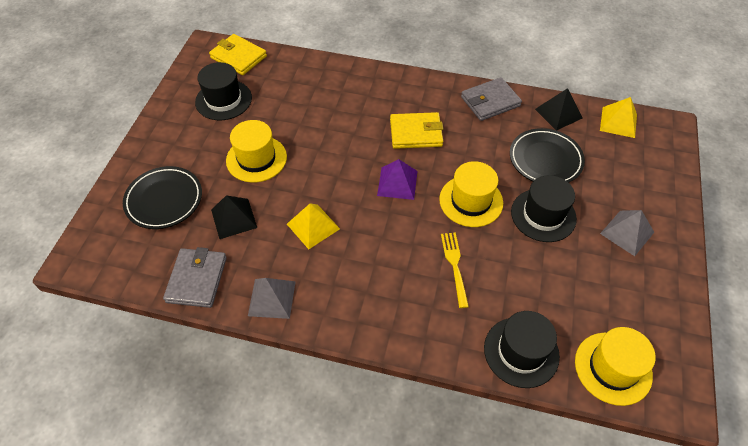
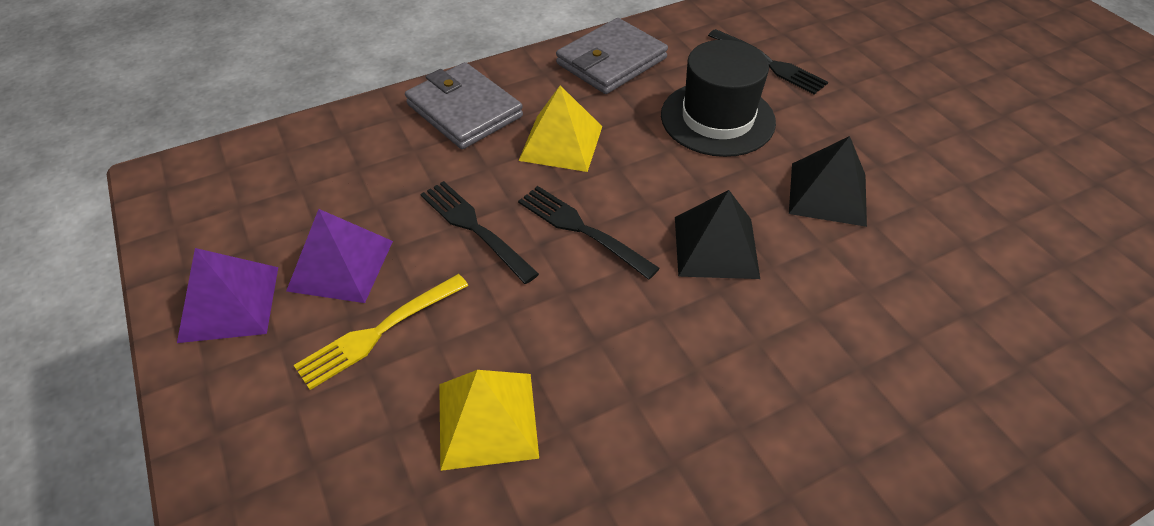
black fork: none = 0 -> [420,181,539,284] [518,186,660,279] [708,29,828,95] = 3
black hat: [195,62,252,120] [484,311,560,388] [511,175,577,242] = 3 -> [661,40,776,157] = 1
black plate: [123,166,202,229] [510,128,585,183] = 2 -> none = 0
grey pyramid: [248,278,296,319] [600,210,654,256] = 2 -> none = 0
purple pyramid: [377,159,417,200] = 1 -> [177,248,278,343] [286,209,393,303] = 2
yellow hat: [226,120,287,182] [439,161,503,227] [575,327,656,406] = 3 -> none = 0
yellow wallet: [209,34,267,75] [390,112,443,149] = 2 -> none = 0

